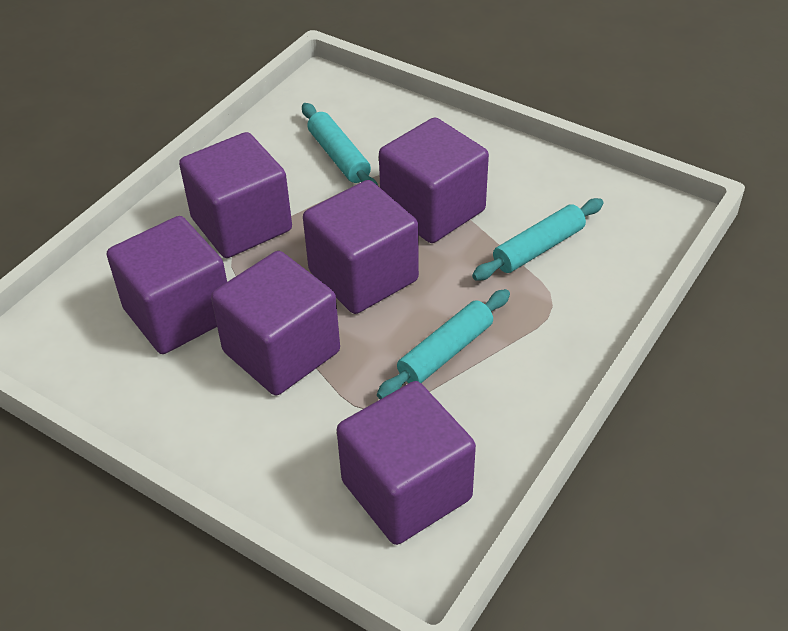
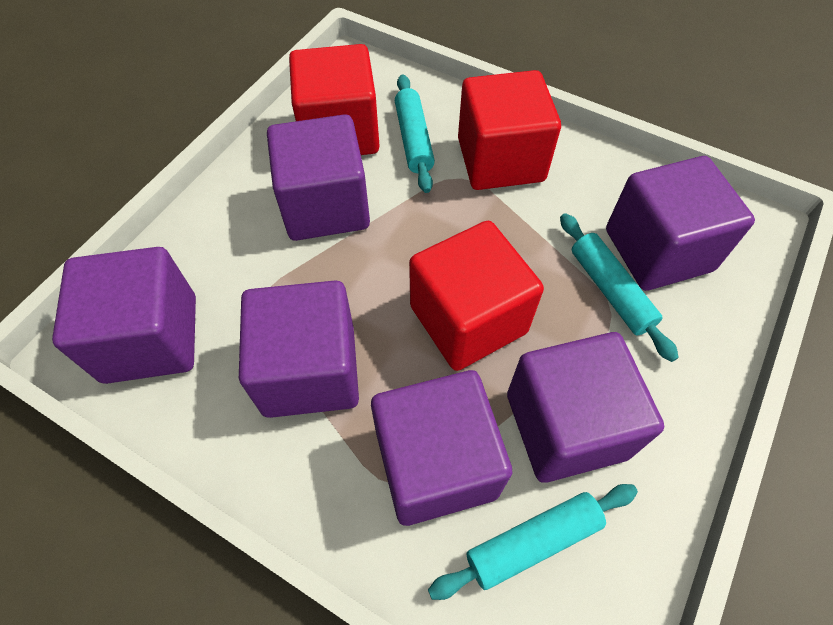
red cube: none = 0 -> [289,44,380,155] [409,221,544,371] [458,70,561,190] = 3

